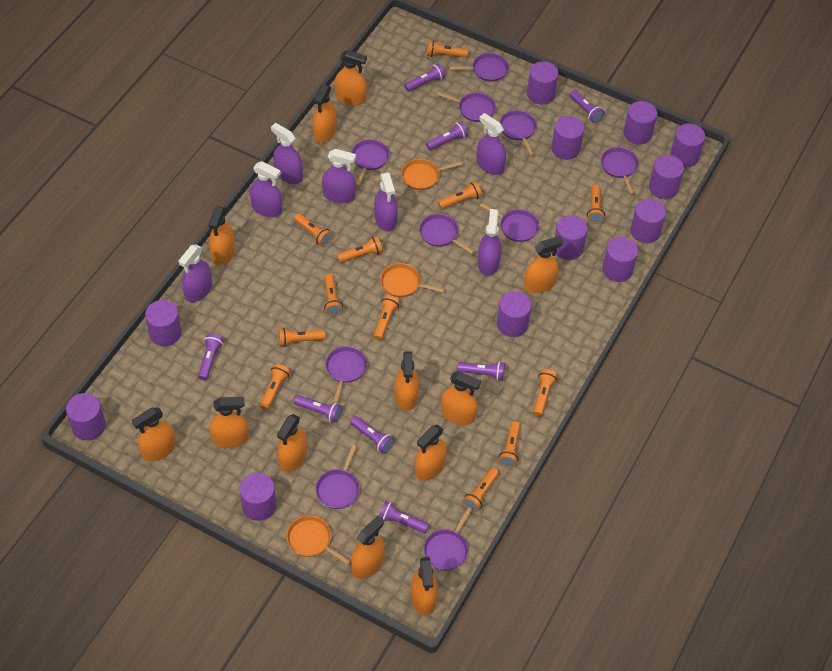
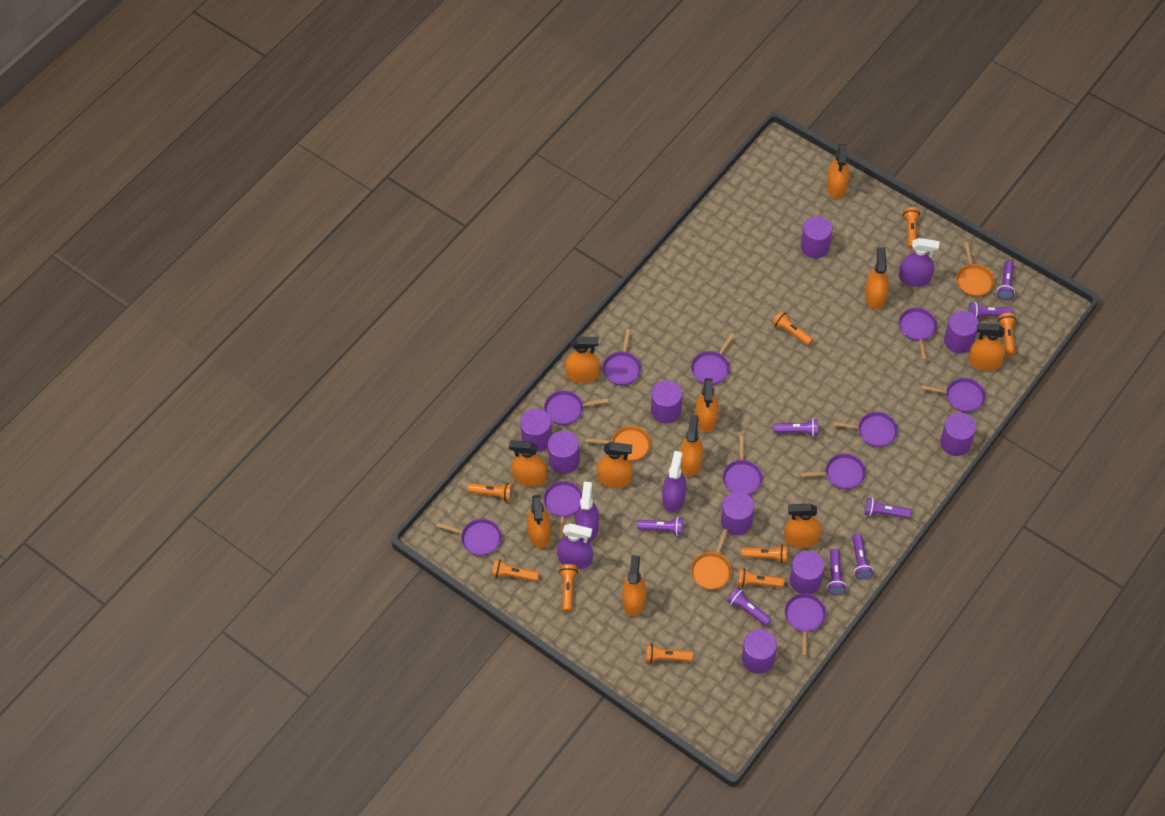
orange flashlight: [260,364,290,411] [278,328,325,347] [294,213,333,247] [324,274,343,316] [337,236,383,263] [373,295,400,340] [427,40,468,58] [438,181,482,209] [463,468,499,512] [499,421,521,468] [533,369,558,416] [587,184,605,224] = 12 -> [467,483,514,501] [492,559,539,581] [559,564,578,612] [645,644,693,663] [737,568,784,588] [741,544,787,563] [772,311,813,346] [903,207,920,249] [998,313,1016,356] = 9
orange spray bottle: [132,408,176,462] [209,206,235,265] [209,397,249,448] [277,414,307,472] [313,85,337,143] [335,50,367,105] [351,516,385,579] [394,352,419,411] [411,557,438,616] [415,425,447,481] [441,371,481,425] [524,236,563,293] = 12 -> [509,440,547,487] [527,495,551,548] [565,336,600,383] [597,442,633,488] [622,555,646,617] [680,415,703,477] [695,378,718,432] [784,504,821,548] [827,144,849,199] [865,247,888,309] [968,323,1005,371] = 11
purple cylinder: [66,393,106,441] [145,300,182,346] [239,473,276,521] [497,291,531,337] [527,61,559,104] [551,116,584,160] [555,215,588,260] [602,237,638,282] [623,101,657,144] [631,199,666,243] [649,155,684,199] [670,124,705,167] = 12 -> [520,408,552,452] [548,431,580,474] [651,380,682,423] [721,492,754,535] [742,629,777,674] [790,551,825,594] [801,216,832,258] [940,413,976,456] [944,310,979,353] = 9
purple pan: [316,445,359,509] [325,346,367,403] [352,139,389,186] [419,214,474,254] [423,507,473,571] [437,92,496,122] [449,53,509,82] [480,203,539,242] [500,110,537,156] [601,147,638,194] = 10 -> [436,519,501,556] [543,481,582,539] [544,390,608,425] [603,329,641,385] [691,333,734,385] [723,436,763,495] [785,593,826,656] [800,453,866,489] [833,412,898,447] [899,308,937,361] [921,378,986,412] = 11
purple spray bottle: [179,244,212,302] [250,161,282,217] [271,123,303,184] [322,149,356,203] [374,172,398,232] [477,113,506,175] [478,209,501,276] = 7 -> [557,523,593,569] [575,482,599,543] [662,451,686,512] [899,238,940,287] = 4

